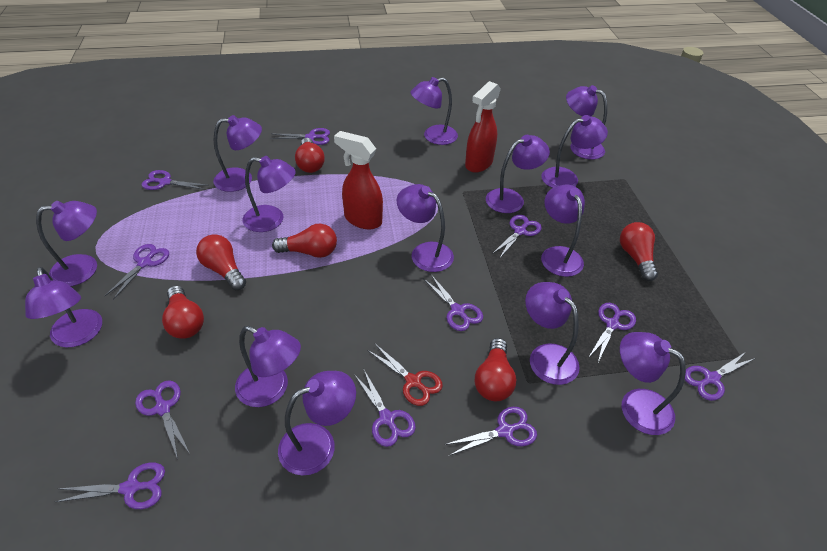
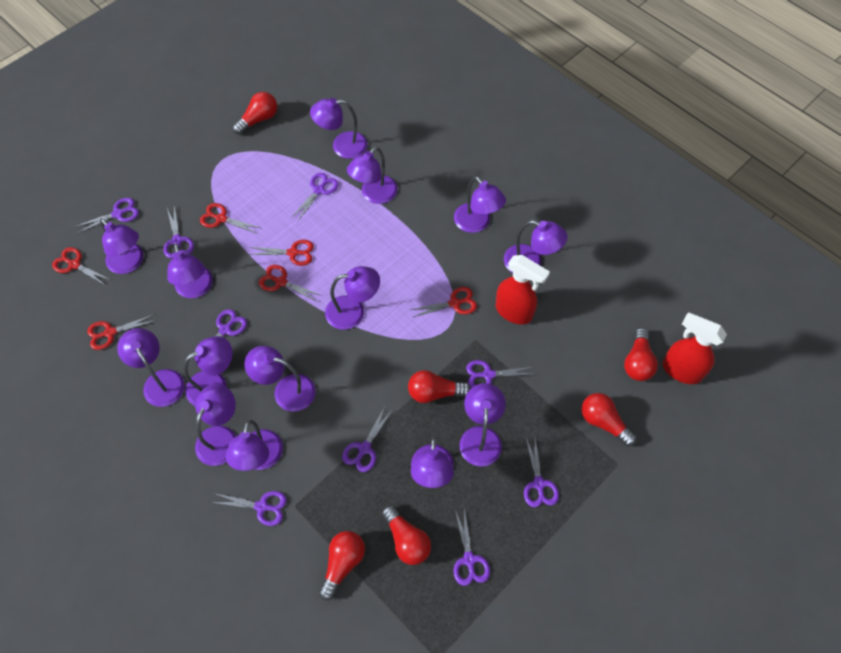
purple scissors: [55,462,165,509] [105,244,169,300] [135,380,190,459] [141,170,209,190] [270,128,330,145] [354,368,416,447] [424,275,483,331] [444,407,537,456] [492,215,542,259] [588,303,636,362] [685,351,756,401] = 11 -> [74,198,139,233] [164,205,194,259] [190,309,247,366] [211,491,287,526] [291,173,338,221] [342,407,393,472] [454,509,490,586] [466,360,537,388] [524,438,559,507] = 9
red scissors: [367,344,443,406] = 1 -> [52,247,111,286] [87,314,157,350] [200,203,260,234] [249,240,314,266] [259,265,322,302] [410,287,477,317] = 6

